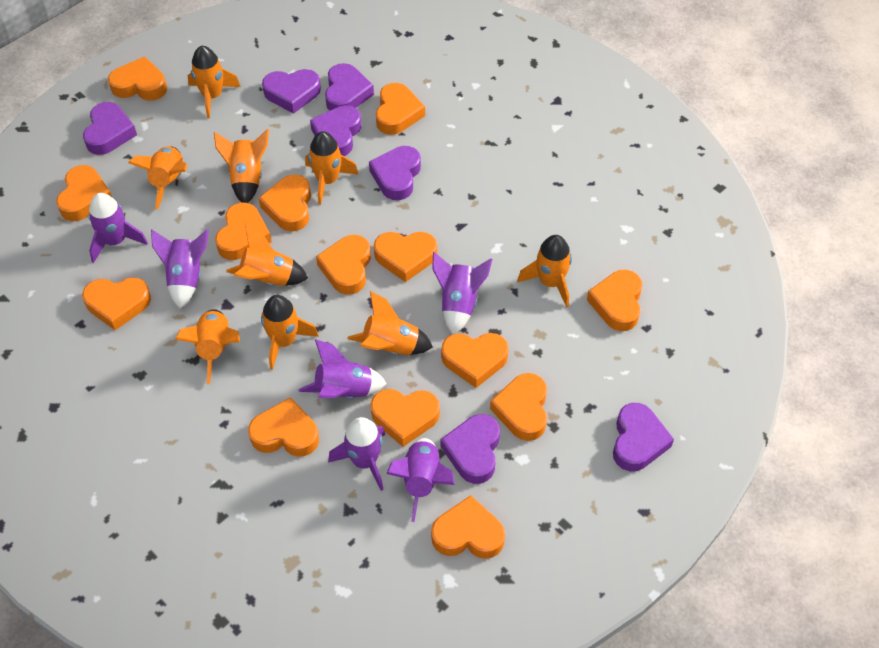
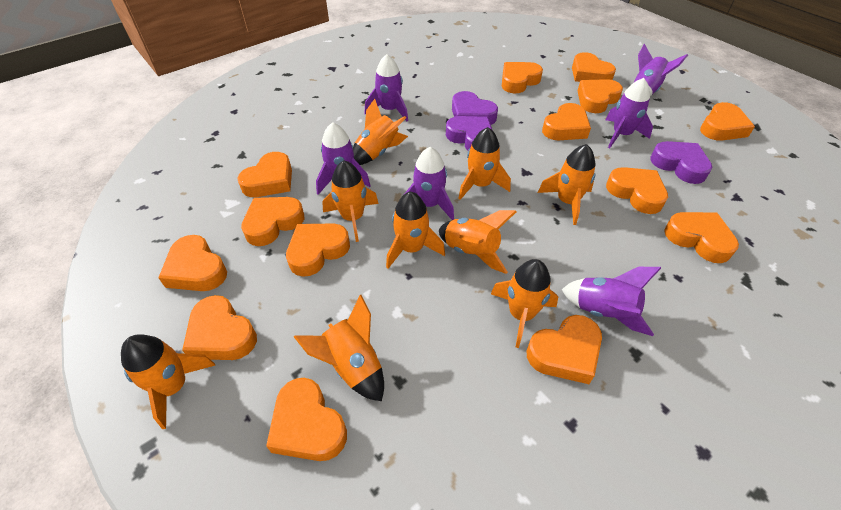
purple heart: [83,102,137,155] [262,69,321,114] [310,105,362,156] [325,63,374,111] [369,146,421,200] [441,414,500,484] [613,403,674,471] = 7 -> [446,116,492,150] [452,91,498,125] [650,141,713,184] = 3

